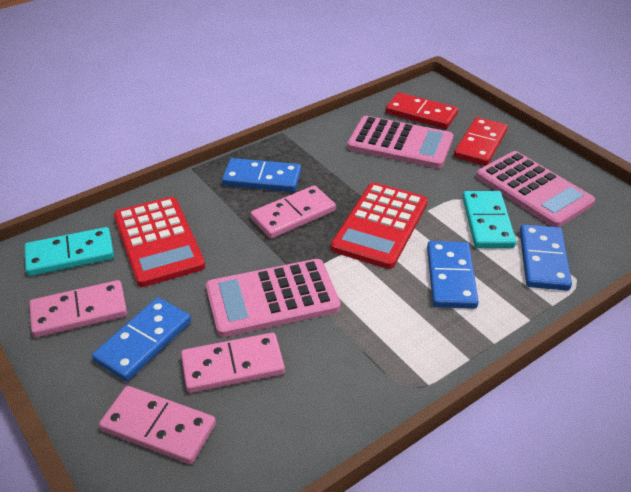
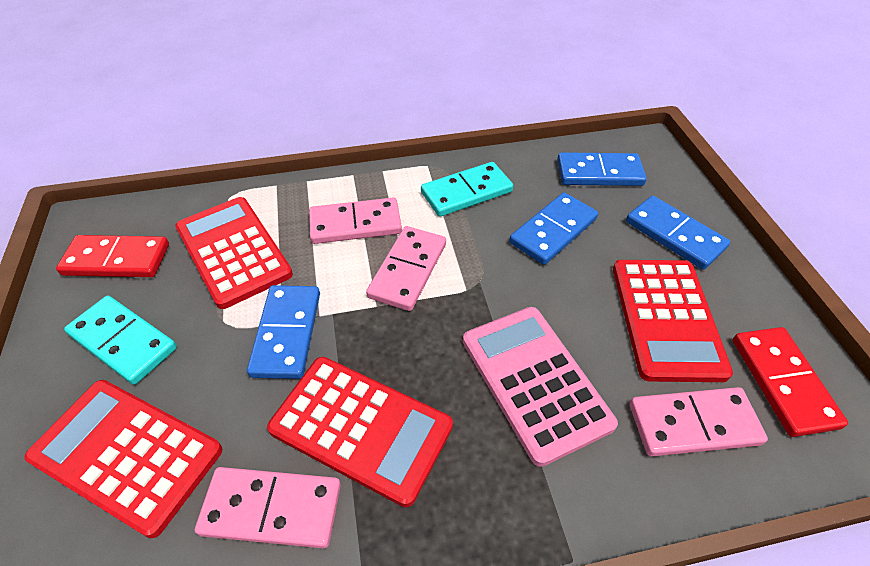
pink calculator: [206,259,341,337] [347,116,453,168] [476,151,595,227] = 3 -> [463,307,618,467] = 1
red calculator: [114,197,205,287] [331,183,428,269] = 2 -> [24,380,222,538] [175,197,293,309] [267,357,453,507] [613,260,733,382] = 4

